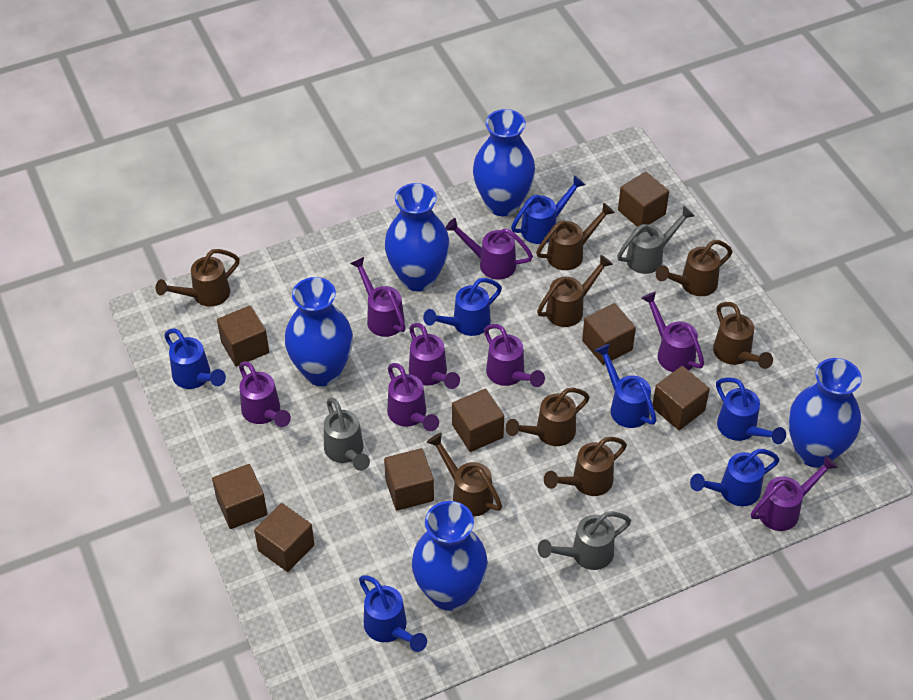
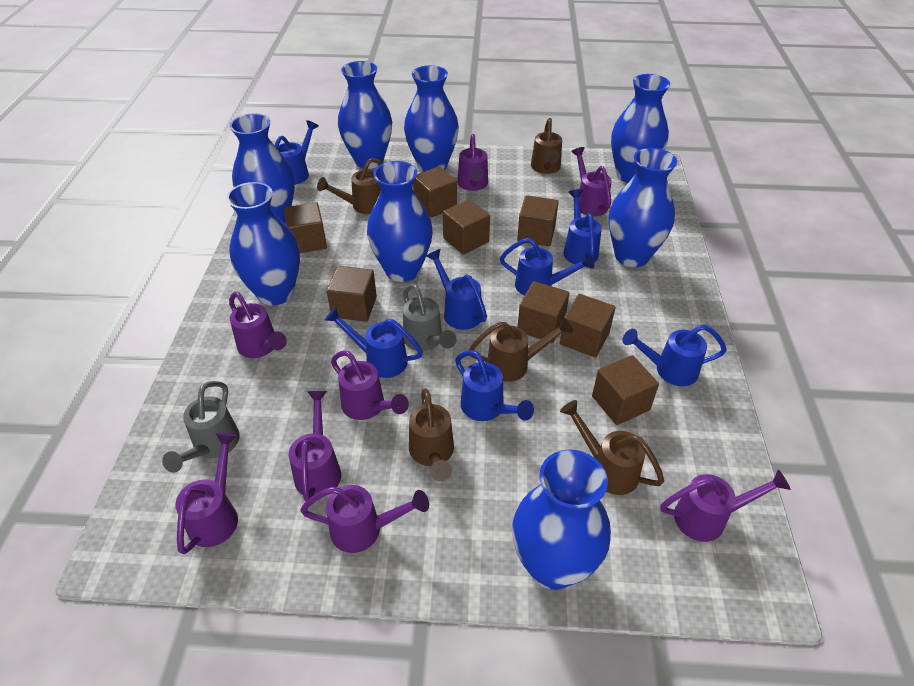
blue vase: [285,277,353,386] [384,183,450,291] [412,501,488,611] [473,109,535,216] [788,358,862,468] = 5 -> [226,182,300,305] [229,114,295,224] [338,61,392,169] [367,161,433,282] [404,65,459,172] [512,449,611,590] [609,148,677,267] [611,74,670,183] = 8
brown watering can: [156,249,240,307] [427,433,502,516] [506,388,590,446] [536,203,615,270] [537,255,613,327] [544,436,627,496] [656,240,732,296] [713,302,773,369] = 8 -> [317,158,383,214] [409,388,454,481] [468,317,573,382] [531,118,562,174] [560,400,664,495] = 5
grey watering can: [324,398,370,471] [538,511,631,570] [617,206,695,274] = 3 -> [162,381,240,473] [403,283,457,351] = 2

